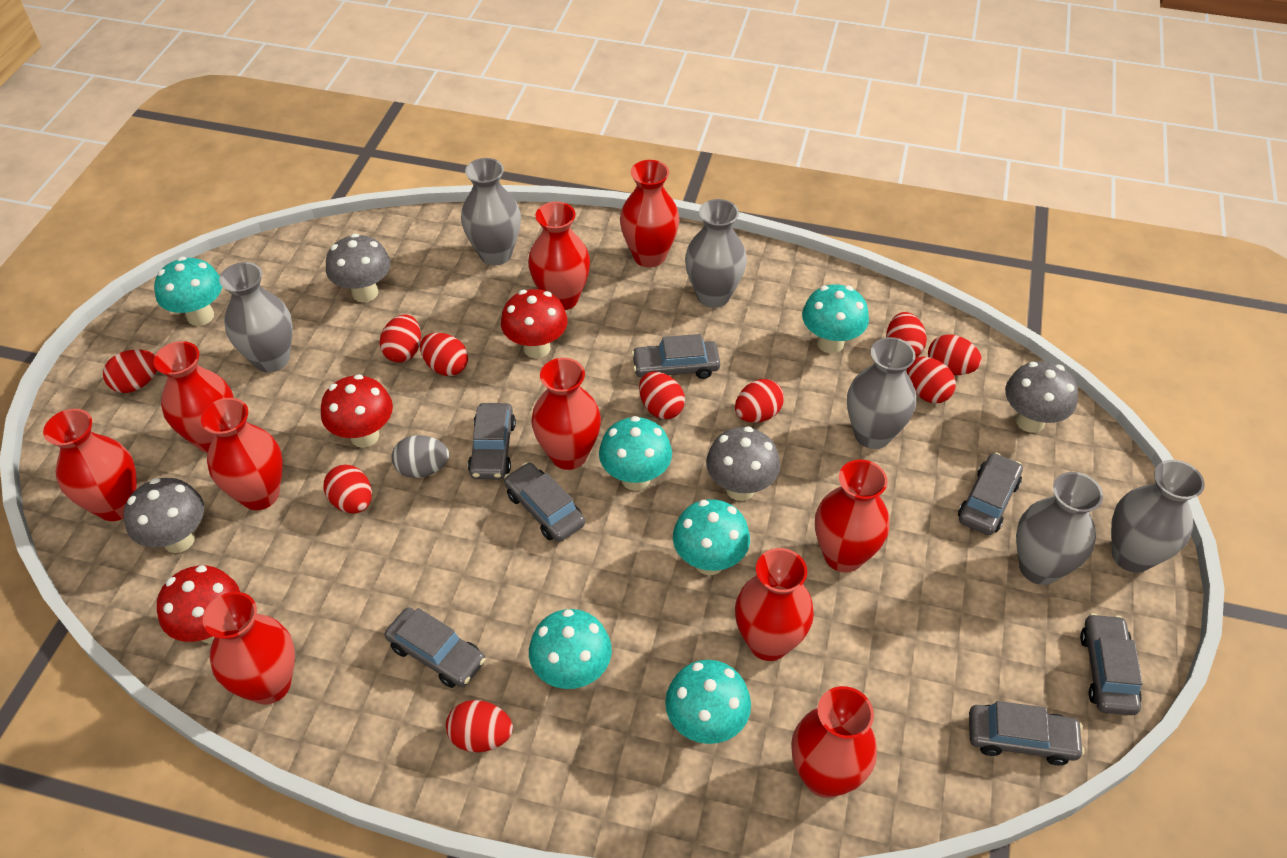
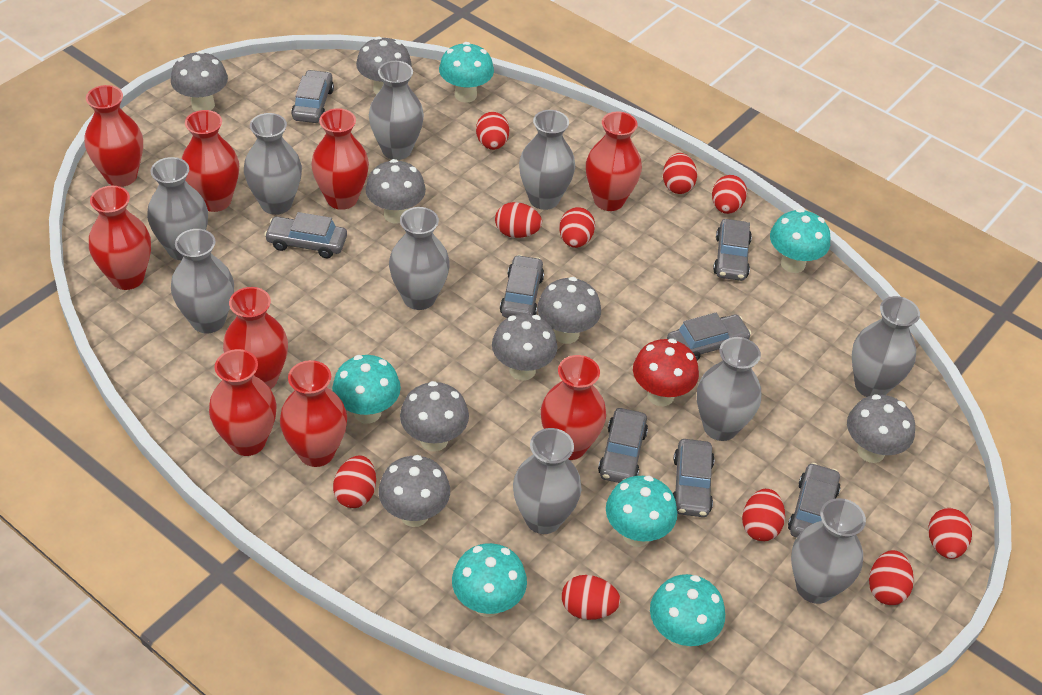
grey car: [385,607,486,688] [468,403,516,479] [504,462,585,542] [631,334,720,379] [958,453,1023,535] [969,701,1085,765] [1080,613,1143,715] = 7 -> [264,212,347,258] [291,70,334,123] [500,255,544,318] [598,408,648,483] [667,313,751,360] [673,439,715,517] [713,219,752,281] [788,463,840,538] = 8
grey egg: [392,435,449,478] = 1 -> none = 0
grey mushroom: [124,478,204,553] [326,234,390,302] [706,427,780,501] [1005,361,1078,433] = 4 -> [171,51,228,111] [356,36,412,95] [365,159,426,224] [378,455,450,527] [400,381,469,451] [492,313,558,381] [537,277,601,344] [847,394,915,463] = 8
grey vase: [219,262,293,373] [461,158,521,265] [685,199,747,308] [847,337,916,449] [1016,472,1103,585] [1111,460,1205,573] = 6 -> [147,157,208,261] [171,229,234,333] [244,113,302,215] [369,61,424,160] [389,207,450,310] [513,428,582,534] [519,110,575,210] [697,337,761,441] [791,498,866,604] [852,296,920,397] = 10
red mushroom: [157,565,240,644] [321,374,393,448] [501,289,568,358] = 3 -> [633,339,699,406] = 1
red vase: [43,409,137,521] [153,341,234,453] [201,398,283,510] [203,592,295,705] [528,202,590,310] [531,358,601,470] [620,160,680,267] [735,548,814,661] [791,686,877,798] [815,459,889,573] = 10 -> [85,85,143,187] [89,186,151,290] [182,110,239,212] [209,349,277,456] [223,287,288,389] [280,360,347,467] [311,108,369,210] [541,355,606,460] [586,111,642,211] = 9

